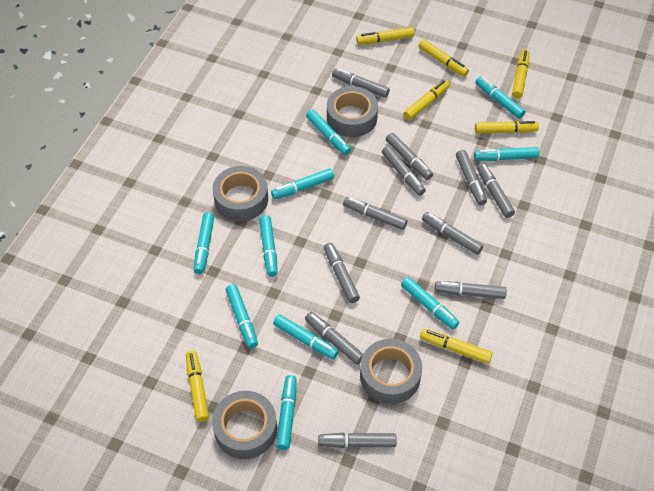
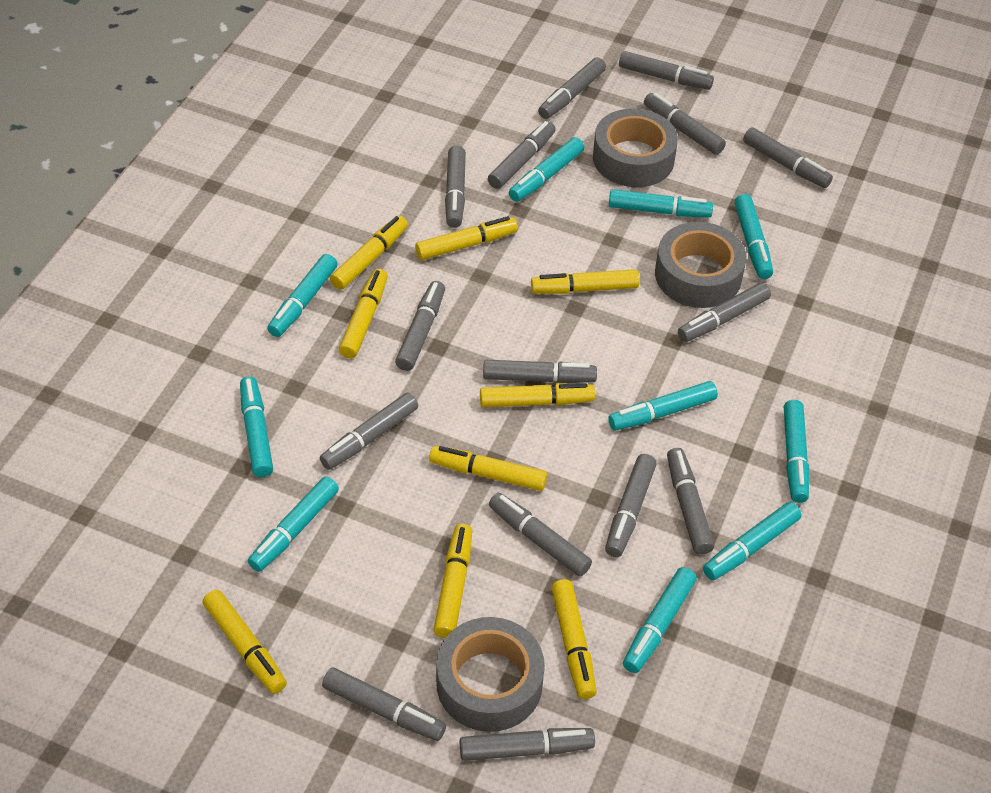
grey marker: [305,312,363,365] [318,433,397,448] [324,243,360,303] [332,68,390,98] [343,197,407,230] [382,145,426,196] [386,133,433,180] [422,212,483,255] [435,281,507,299] [456,150,487,205] [477,163,515,218] = 11 -> [320,392,418,470] [322,668,446,741] [395,281,445,371] [445,146,466,228] [460,728,595,761] [483,360,597,383] [488,121,556,189] [489,493,592,577] [538,57,606,119] [605,454,657,557] [619,51,714,90] [644,93,726,155] [667,448,714,555] [678,282,771,342] [743,127,833,188] = 15
grey tape: [212,391,277,459] [213,166,268,221] [327,86,378,137] [360,339,422,404] = 4 -> [436,617,545,732] [593,108,678,187] [655,222,747,308] = 3
yellow marker: [186,351,209,422] [356,27,415,45] [403,80,450,120] [418,39,469,77] [420,329,493,364] [475,121,539,133] [512,50,530,98] = 7 -> [202,590,287,694] [330,216,408,290] [339,269,388,359] [415,216,518,260] [429,446,547,491] [433,524,472,638] [480,383,595,407] [531,269,640,294] [551,579,597,699] = 9

